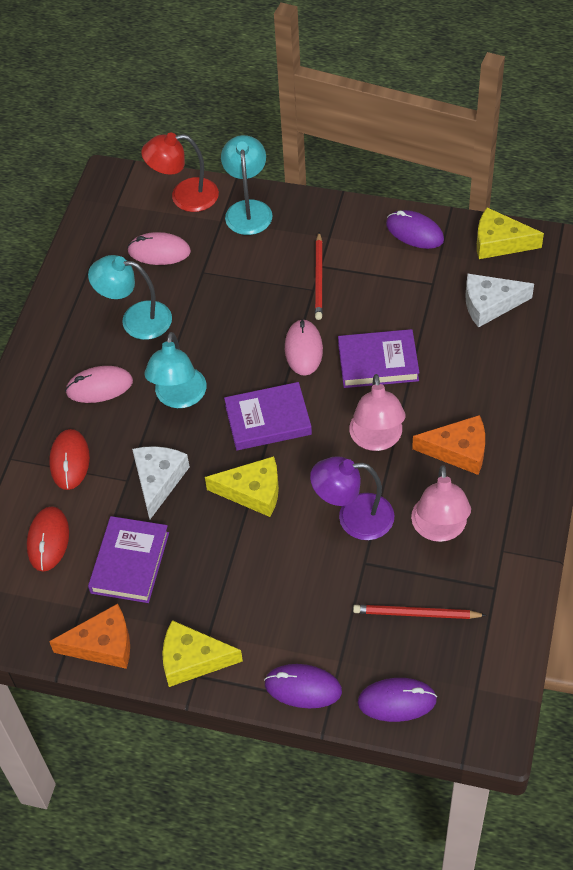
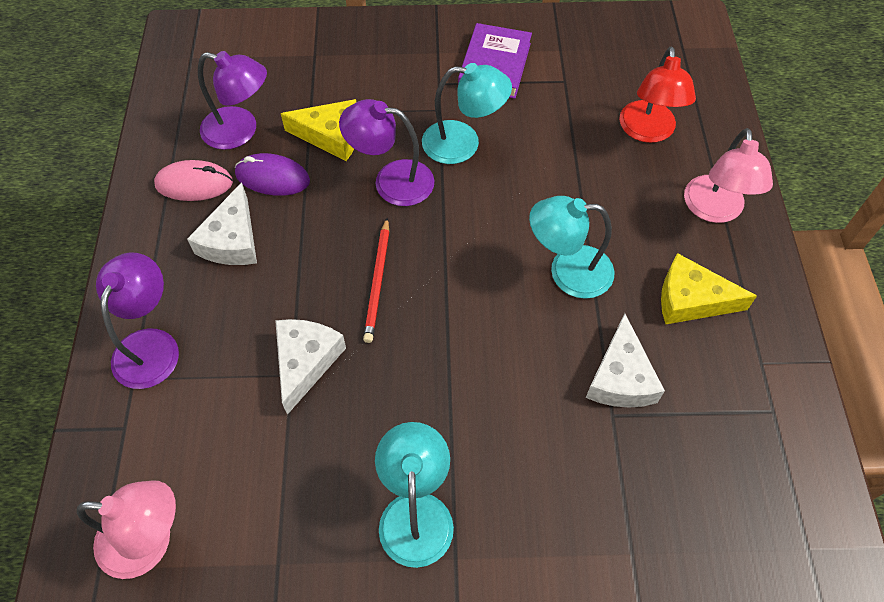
orange cheese: [49,603,130,669] [412,415,485,475] = 2 -> none = 0
pink mouse: [65,366,133,403] [127,232,191,265] [285,319,323,376] = 3 -> [154,160,233,201] = 1
purple book: [88,516,169,603] [224,382,312,450] [338,329,420,388] = 3 -> [458,23,532,99] = 1
purple lamp: [310,456,394,540] = 1 -> [96,253,179,389] [198,51,267,150] [339,99,434,206] = 3
purple mouse: [264,664,342,708] [358,678,437,722] [386,210,444,249] = 3 -> [235,153,310,196] = 1
red mouse: [27,506,69,572] [49,429,90,490] = 2 -> none = 0
red pencil: [315,232,323,320] [353,605,487,619] = 2 -> [363,217,389,343] = 1
white cheese: [132,446,190,520] [465,274,534,328] = 2 -> [187,182,257,265] [275,319,346,415] [586,313,665,408] = 3
yellow cheese: [162,620,243,687] [205,456,279,517] [477,207,544,259] = 3 -> [281,99,356,161] [661,253,757,324] = 2

